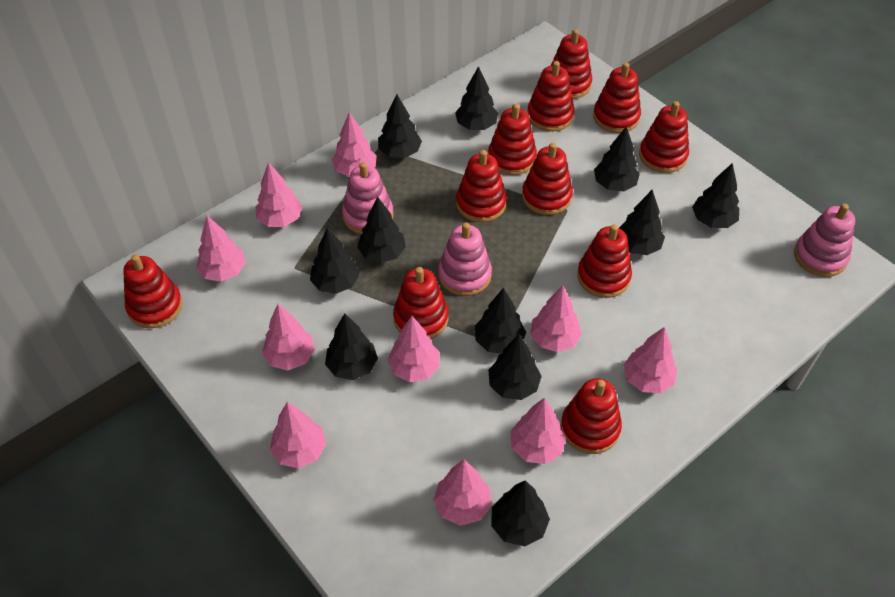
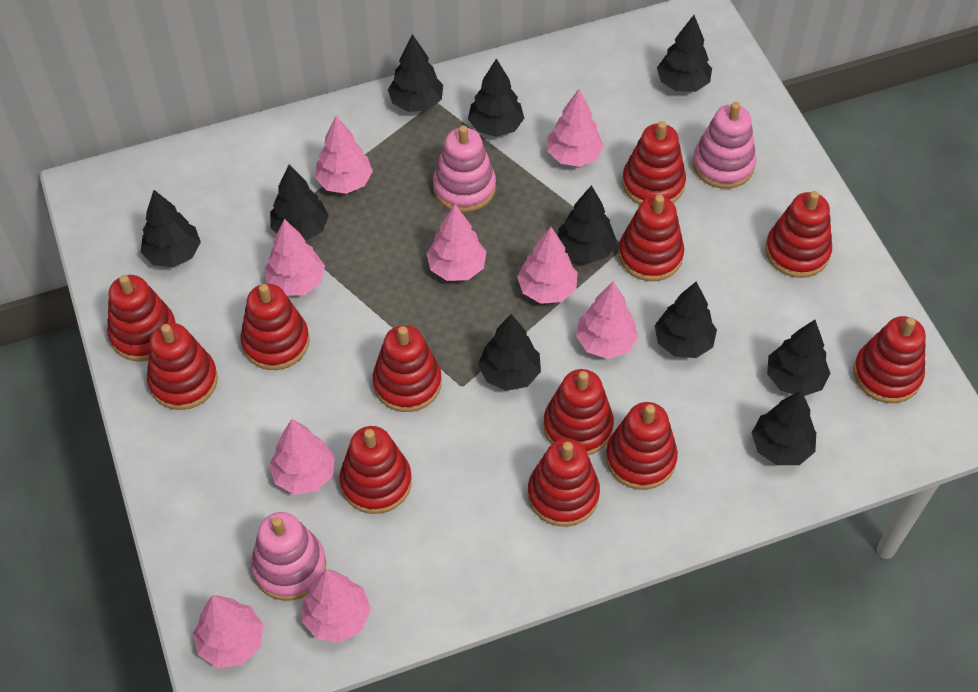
black tree: [310,227,360,294] [325,314,378,380] [357,197,406,263] [378,94,422,158] [455,66,498,130] [475,288,526,354] [488,334,542,400] [491,480,550,546] [594,126,640,191] [619,190,665,255] [692,163,739,228] = 11 -> [141,190,201,267] [270,164,329,241] [388,34,443,112] [468,58,524,137] [478,314,541,391] [558,185,617,263] [655,282,717,358] [657,15,712,92] [752,390,816,465] [767,320,831,396] = 10
pink tree: [196,216,246,282] [255,162,302,227] [262,304,315,370] [270,402,326,469] [332,112,377,177] [387,316,440,382] [433,459,492,526] [510,398,566,464] [530,286,582,352] [624,327,677,393] = 10 -> [193,595,264,668] [264,219,325,296] [269,419,335,495] [302,569,371,643] [315,116,373,194] [426,204,487,281] [517,227,578,304] [547,89,604,167] [576,281,638,359] = 9
red stacking toy: [123,255,182,328] [393,267,449,339] [456,150,507,222] [488,104,537,175] [522,143,573,215] [527,61,575,132] [551,29,592,99] [561,378,622,454] [577,224,632,298] [593,62,641,133] [639,101,689,173] = 11 -> [107,275,176,361] [147,323,218,410] [241,283,310,370] [339,426,412,514] [373,325,442,412] [528,438,600,526] [543,369,614,455] [606,402,678,490] [618,195,684,281] [622,121,686,205] [765,191,832,278] [853,316,926,403] = 12

